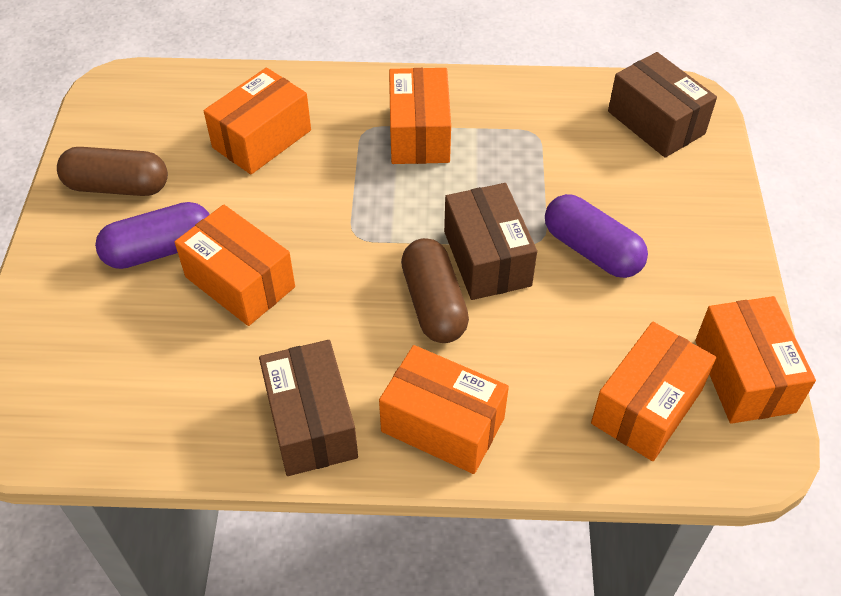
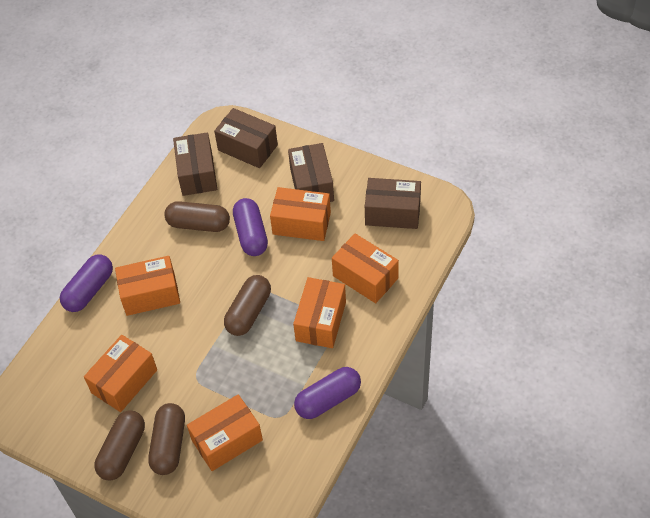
brown box: [259,340,358,476] [444,183,537,300] [608,52,717,158] = 3 -> [173,132,217,196] [214,108,278,168] [288,143,334,202] [365,178,421,229] = 4
brown capsule: [57,147,168,196] [401,238,469,343] = 2 -> [94,410,145,480] [148,403,185,475] [164,201,230,232] [224,275,271,336] = 4
purple capsule: [95,202,210,269] [545,194,648,278] = 2 -> [60,254,113,312] [233,198,268,256] [294,367,361,419] = 3

